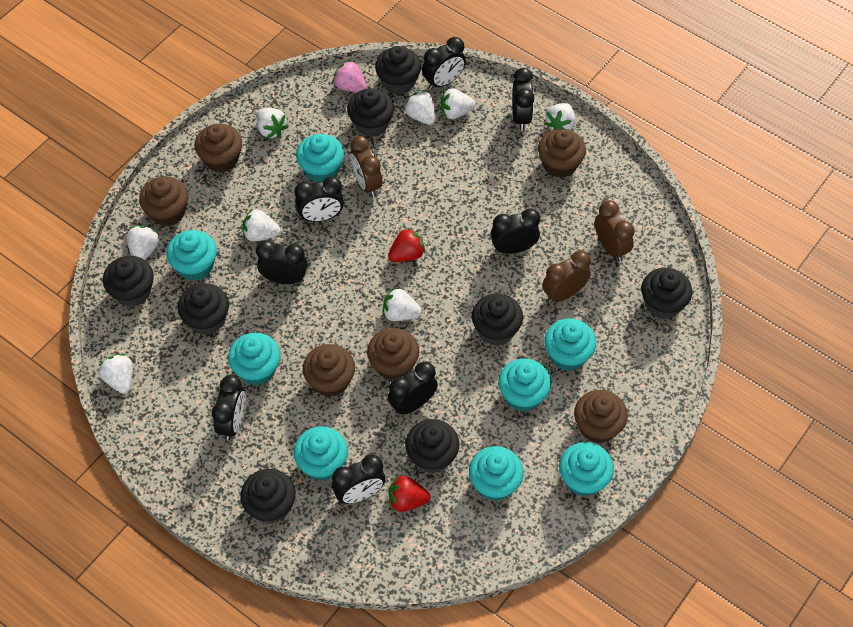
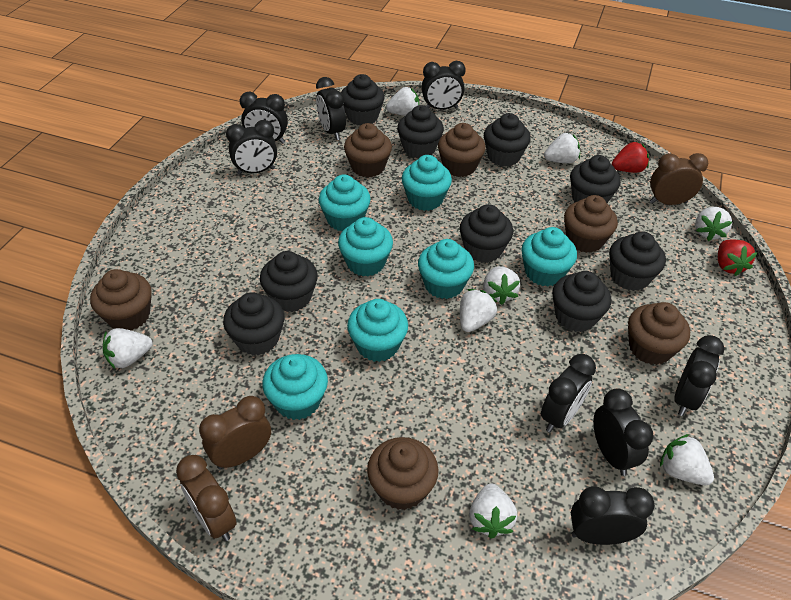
black cupcake: [103,256,154,307] [178,283,229,335] [240,469,296,524] [347,88,394,137] [375,46,421,94] [405,419,459,473] [472,293,523,345] [641,268,692,319] = 8 -> [223,292,284,356] [260,251,318,312] [341,74,385,126] [397,105,444,158] [460,204,513,263] [484,113,531,166] [552,271,611,332] [570,155,621,203] [609,231,666,291] = 9
pink strawberry: [333,60,367,93] = 1 -> none = 0
turquoise cupcake: [167,230,217,281] [228,333,280,385] [293,427,348,481] [296,134,344,182] [469,446,524,501] [498,358,551,412] [544,318,596,371] [559,442,614,497] = 8 -> [262,354,328,420] [319,175,371,231] [338,217,393,276] [347,299,408,362] [402,155,452,211] [418,239,474,299] [521,227,577,286] = 7

